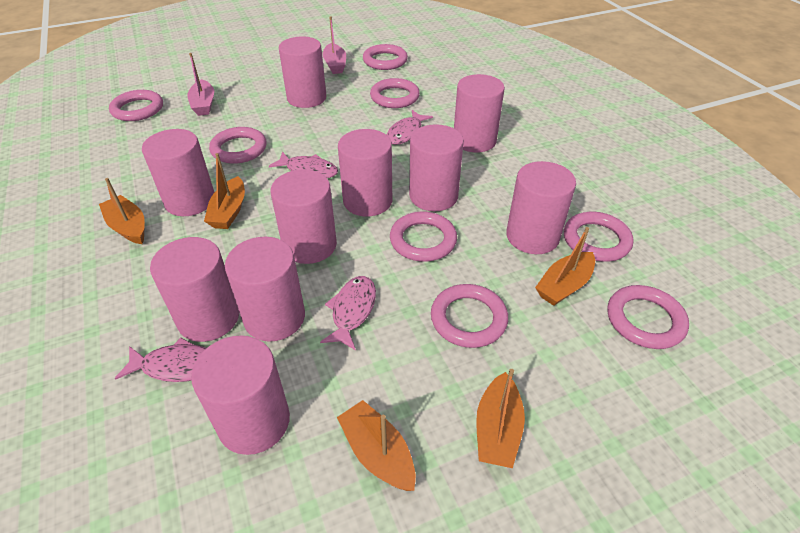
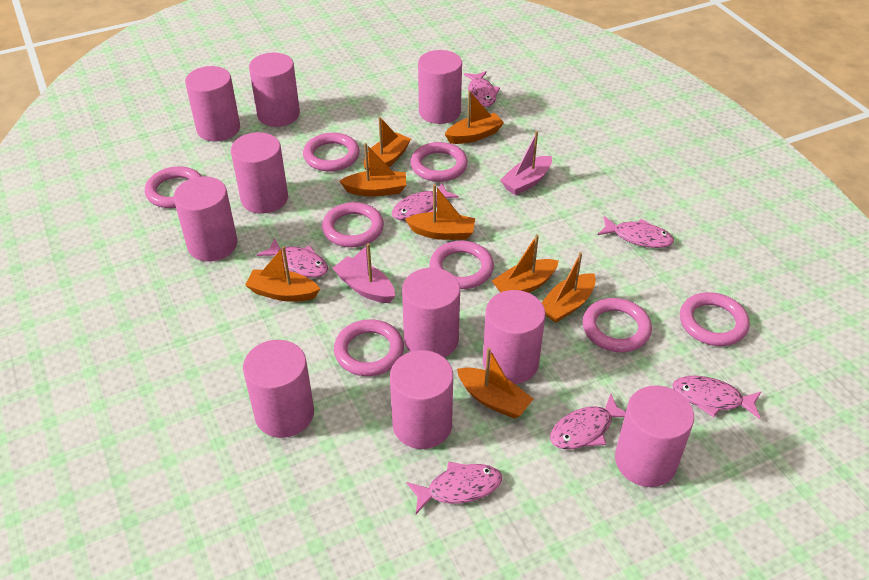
orange boat: [99,178,145,244] [204,153,245,229] [337,400,416,491] [476,369,525,468] [535,227,595,306] = 5 -> [245,246,320,302] [339,143,406,197] [364,117,411,171] [405,184,475,240] [445,91,504,144] [457,348,533,419] [492,234,559,293] [541,252,596,323] = 8
pink fish: [115,338,206,382] [269,152,338,178] [320,276,376,350] [386,110,433,145] = 4 -> [257,238,328,278] [392,183,459,220] [406,461,502,514] [464,71,500,107] [550,394,626,450] [597,216,674,248] [672,376,762,419] = 7

